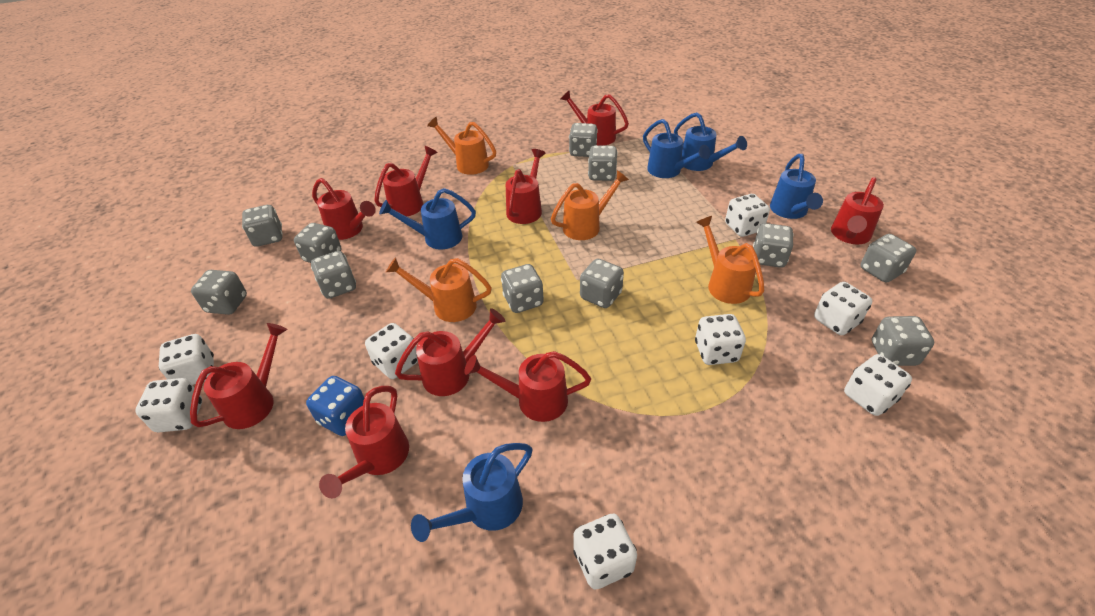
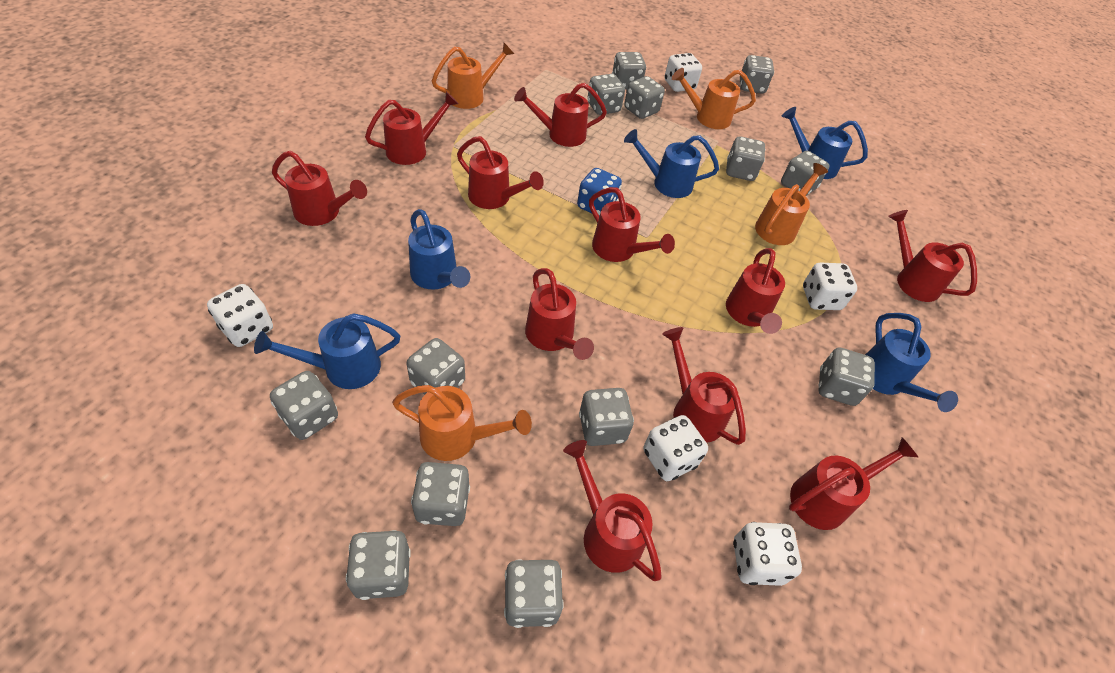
grey dice: [191,270,247,315] [242,205,283,247] [294,223,341,263] [311,251,356,299] [501,264,544,313] [569,123,598,157] [580,259,624,308] [588,145,618,181] [753,223,794,268] [860,234,916,283] [872,316,934,366] = 11 -> [270,371,338,440] [346,530,411,600] [406,338,465,395] [411,462,470,526] [504,559,564,628] [579,388,634,446] [587,74,625,115] [612,52,646,90] [624,76,665,119] [726,136,765,181] [740,55,774,94] [781,151,829,196] [818,348,875,406] = 13
red watering can: [190,323,288,429] [312,178,376,240] [319,386,409,499] [374,146,438,216] [395,308,505,396] [464,351,591,422] [506,149,546,224] [561,90,629,146] [831,177,884,244] = 9 -> [272,151,367,226] [365,92,458,165] [457,136,544,209] [514,83,607,147] [525,268,594,360] [563,440,662,581] [589,187,675,262] [662,327,746,445] [726,248,785,334] [789,437,918,530] [888,210,977,302] = 11
white dice: [135,378,202,433] [159,334,214,385] [365,323,418,379] [573,513,637,590] [695,314,746,365] [725,194,770,237] [814,282,872,335] [844,354,912,416] = 8 -> [207,284,273,347] [644,415,708,481] [665,53,702,92] [733,522,802,586] [803,263,857,310] = 5

